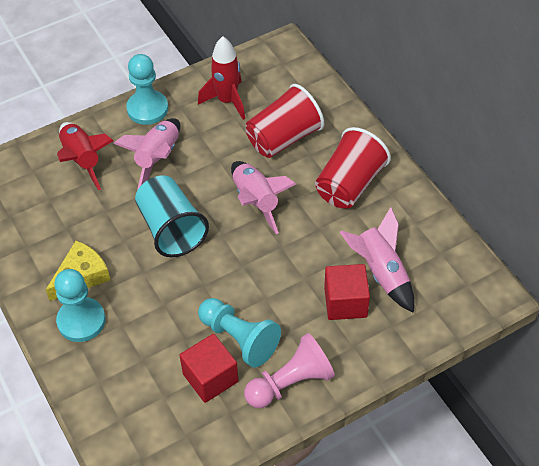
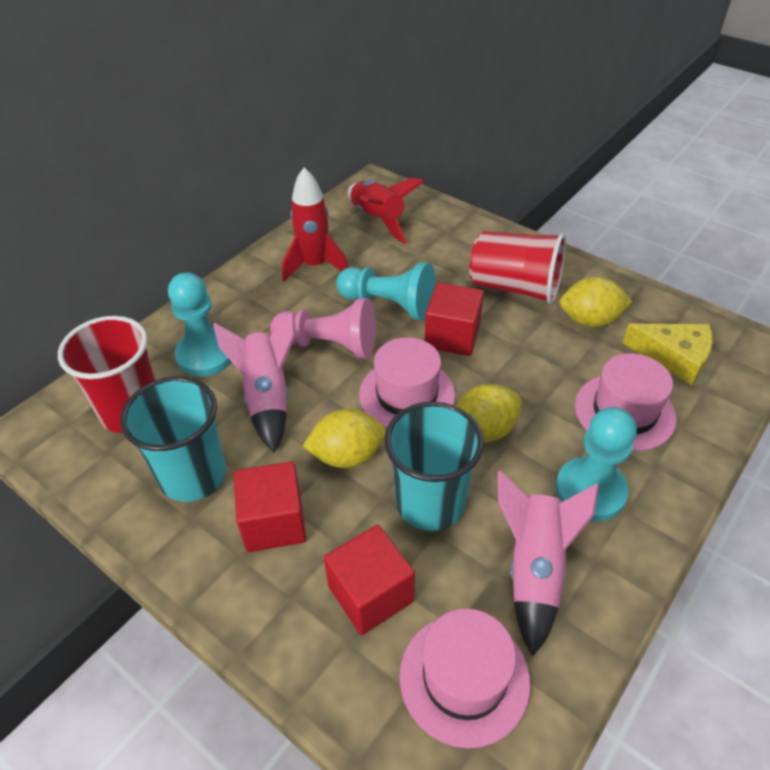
pink hat: none = 0 -> [359,337,455,429] [399,609,530,749] [575,353,677,451] = 3
pink rocket: [113,118,180,190] [231,161,296,234] [340,207,415,313] = 3 -> [213,311,296,453] [498,471,599,656] = 2
red cube: [179,334,239,403] [324,264,370,320] = 2 -> [234,461,306,552] [324,525,415,635] [425,283,484,356] = 3
turquoise cup: [135,175,209,257] = 1 -> [120,376,226,502] [384,402,484,531] = 2
yellow lemon: none = 0 -> [302,409,386,468] [456,384,521,442] [560,277,632,327] = 3

